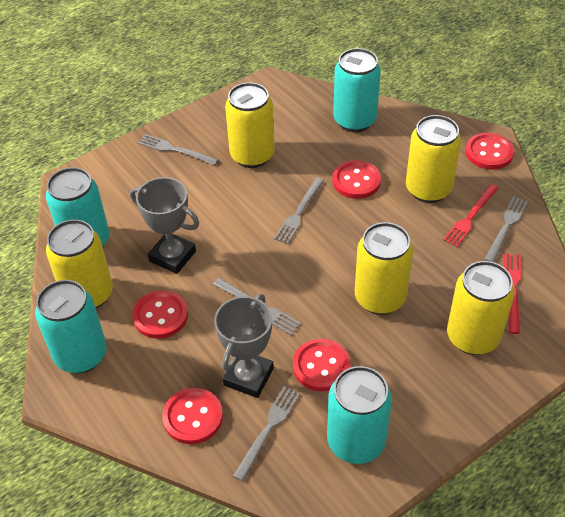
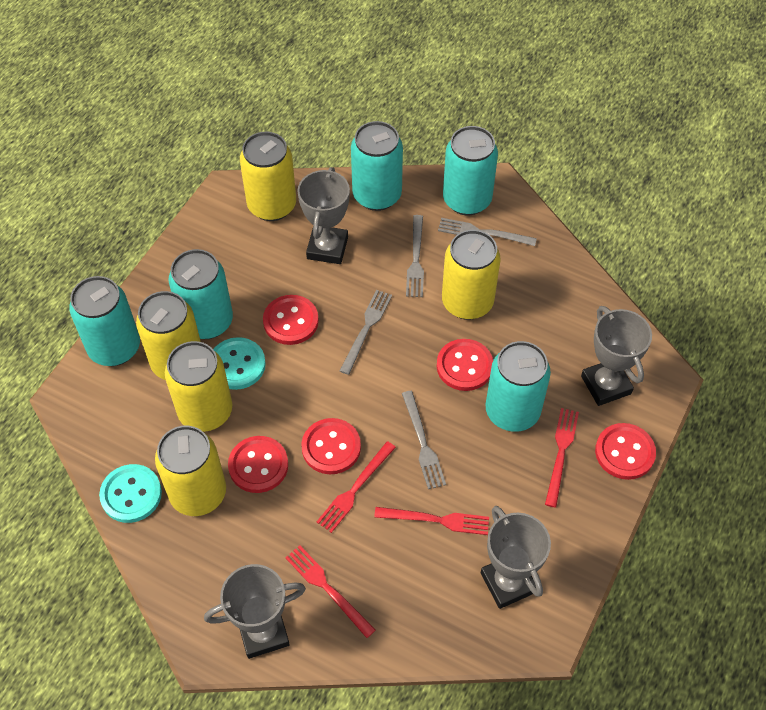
grey fork: [138,134,219,165] [213,278,301,335] [233,386,301,481] [274,178,324,244] [484,196,528,262] = 5 -> [340,290,392,375] [402,391,446,489] [406,215,424,297] [438,218,537,246] = 4
grey trophy: [130,177,199,274] [214,294,274,398] = 2 -> [204,564,306,659] [297,167,350,264] [481,506,551,609] [581,306,652,406] = 4
red fork: [443,184,499,247] [504,253,521,334] = 2 -> [285,545,375,638] [317,441,396,533] [374,507,489,535] [545,408,579,508] = 4
turquoise button: none = 0 -> [99,464,162,523] [213,337,266,390] = 2
turquoise can: [35,280,107,373] [46,167,109,247] [327,366,392,464] [333,48,381,132] = 4 -> [69,276,140,366] [169,249,233,339] [351,121,403,211] [443,126,498,216] [486,341,551,432] = 5

